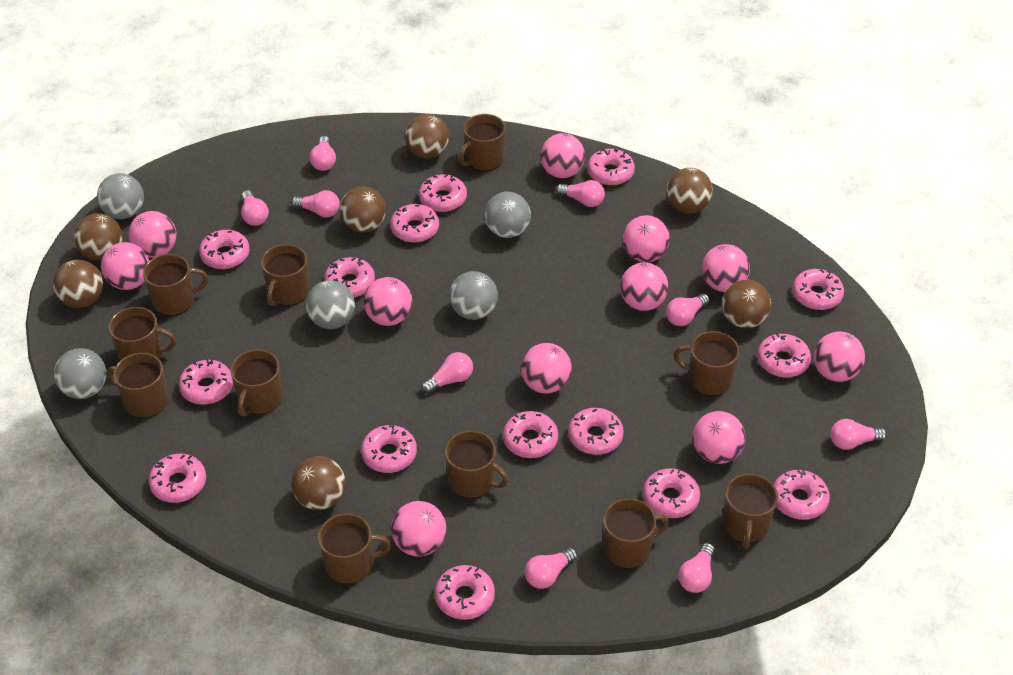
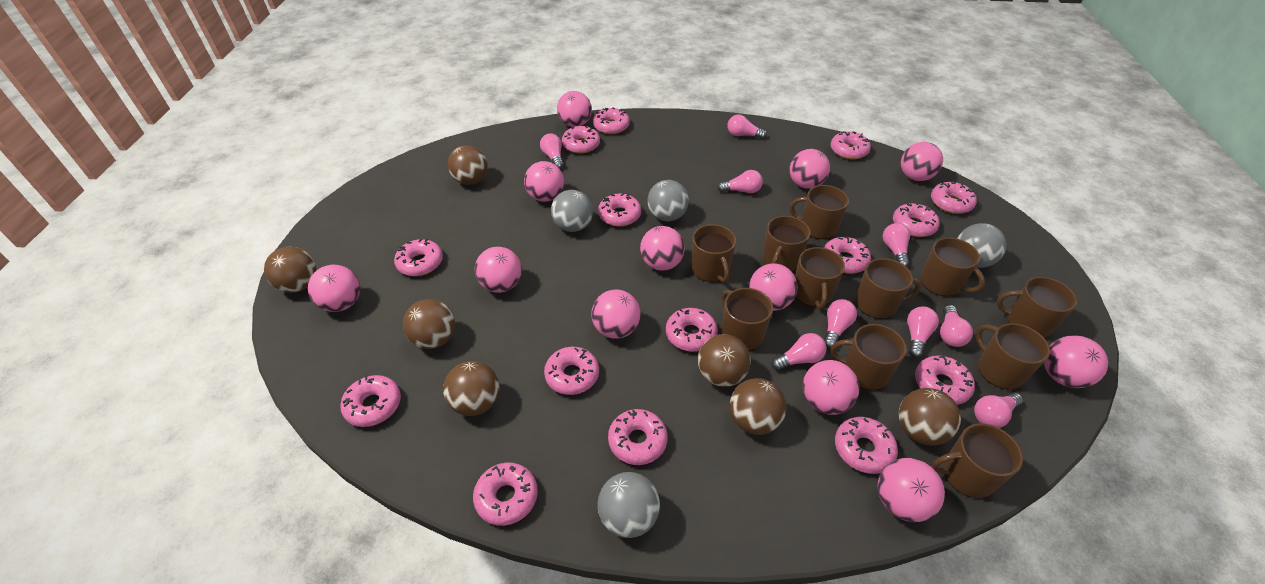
grey ball: [54,348,107,399] [97,173,144,219] [306,280,355,329] [449,271,498,320] [485,192,531,238] = 5 -> [551,190,593,232] [598,472,660,538] [647,180,689,222] [957,223,1006,268] = 4
pink ball: [101,242,149,290] [129,211,176,258] [364,277,412,326] [391,501,446,557] [521,343,572,393] [540,133,585,178] [620,262,669,311] [623,215,670,262] [693,411,746,464] [702,244,750,292] [814,331,865,382] = 11 -> [308,265,360,312] [475,247,522,293] [524,161,564,202] [557,91,592,127] [591,289,641,339] [640,226,685,271] [749,264,798,311] [790,149,830,189] [803,360,860,415] [878,458,945,522] [901,142,943,181] [1044,335,1108,388] = 12

